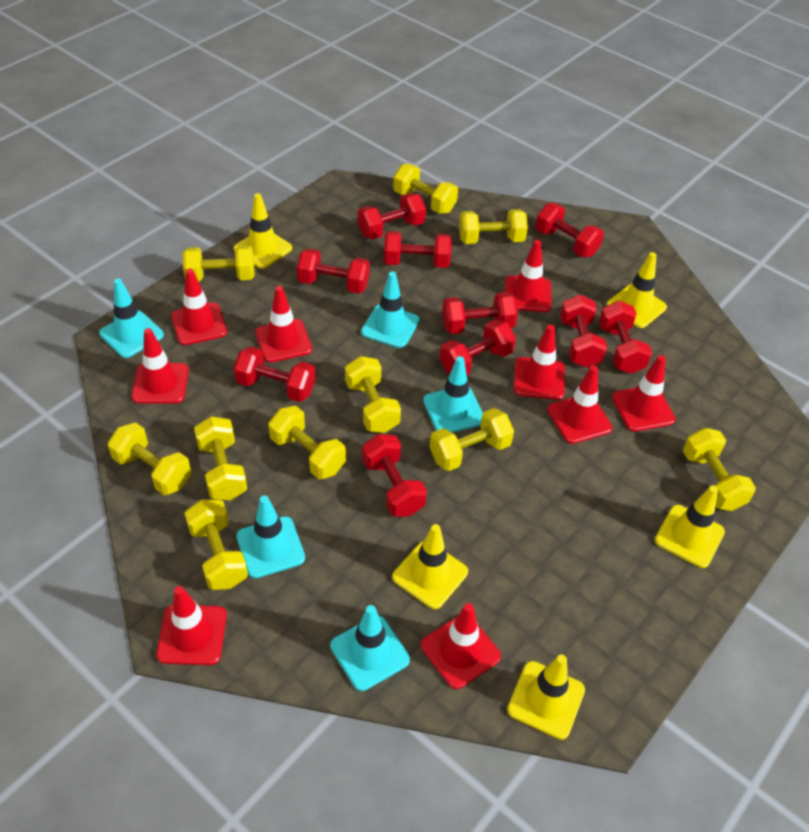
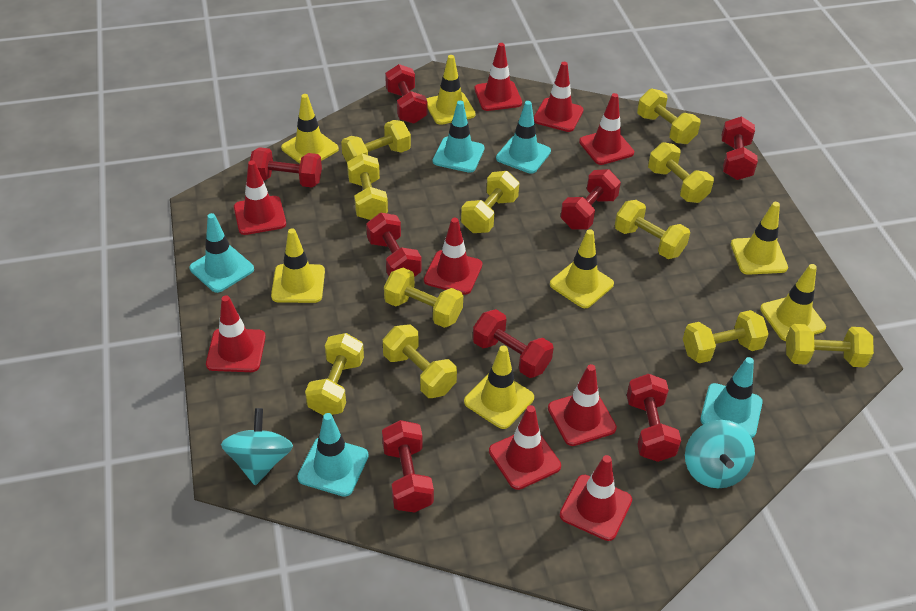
red dumbbell: [233,346,315,402] [297,248,370,294] [358,193,426,239] [362,434,427,517] [384,231,452,268] [440,319,516,375] [442,292,518,334] [535,203,604,257] [560,295,607,368] [599,301,652,374] = 10 -> [250,147,322,188] [366,213,422,277] [382,420,434,513] [385,64,427,124] [473,309,554,378] [560,169,621,230] [627,374,681,462] [722,116,758,180] = 8
turquoise spinning top: none = 0 -> [221,408,293,485] [685,420,755,488] = 2
yellow dumbbell: [108,422,192,495] [183,245,255,282] [185,499,248,590] [194,416,247,500] [268,406,346,479] [345,356,401,433] [393,164,458,214] [430,408,514,471] [459,209,528,244] [683,428,756,511] = 10 -> [305,333,364,416] [341,120,411,162] [347,154,388,220] [383,324,457,398] [384,268,463,328] [461,171,519,233] [615,200,690,259] [637,89,701,144] [648,142,714,203] [683,310,769,363] [786,324,874,367] = 11
yellow traffic cone: [233,193,292,269] [392,524,468,609] [507,654,585,740] [607,252,667,328] [655,485,725,568] = 5 -> [271,228,325,303] [281,94,339,164] [427,55,476,125] [464,345,534,429] [550,229,614,308] [731,202,788,275] [760,264,826,341] = 7

